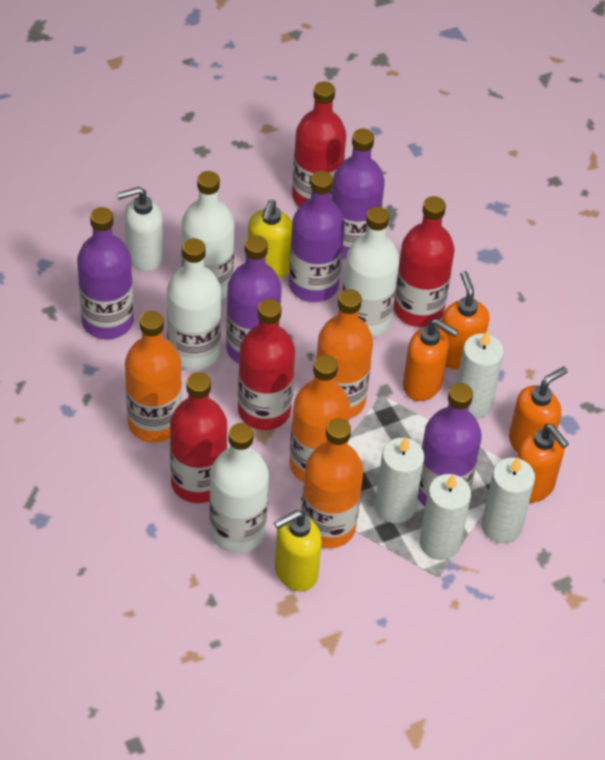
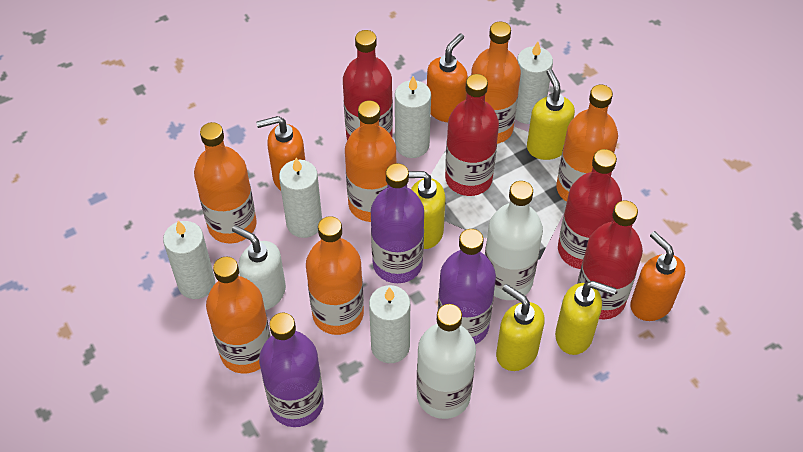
orange bottle: [125,311,182,443] [290,355,350,482] [301,418,363,548] [316,289,373,419] = 4 -> [194,122,257,243] [206,256,271,374] [306,216,364,335] [345,100,396,222] [471,22,521,144] [556,85,618,202] = 6
orange soap dispenser: [403,319,458,401] [442,271,490,370] [509,367,568,453] [517,424,569,503] = 4 -> [256,116,305,191] [427,33,468,122] [630,231,685,321] = 3
purple bottle: [77,207,134,339] [226,235,282,364] [289,171,345,302] [331,129,385,259] [417,383,482,506] = 5 -> [259,313,324,427] [371,163,424,283] [438,229,496,344] = 3
white bottle: [167,238,221,370] [182,171,234,300] [209,423,269,553] [343,207,400,337] = 4 -> [417,304,476,419] [485,181,543,300] = 2
white candle: [375,437,424,524] [419,474,471,560] [457,330,504,418] [481,457,535,543] = 4 -> [163,221,215,299] [279,158,322,238] [369,285,410,363] [395,76,431,158] [515,42,553,124] = 5
yellow soap dispenser: [248,200,292,278] [274,510,322,591] = 2 -> [409,171,445,249] [496,284,545,371] [527,69,575,160] [555,281,616,355] = 4

